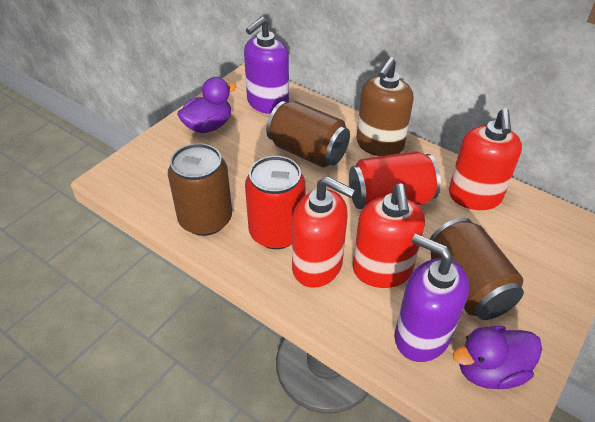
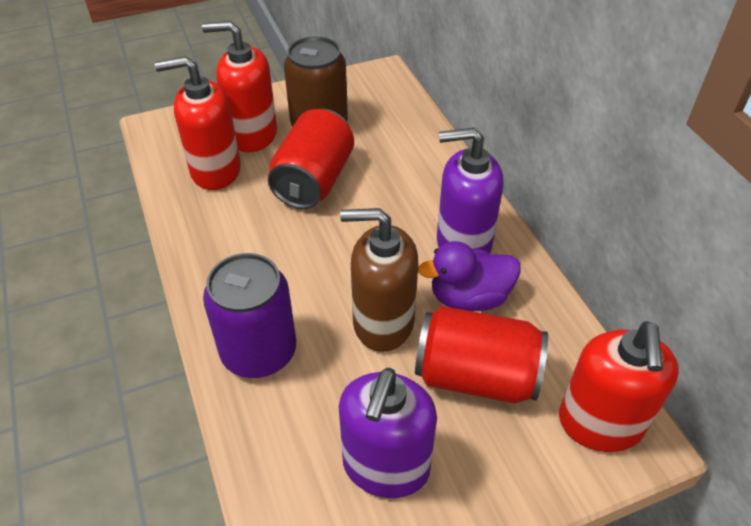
brown can: [168,143,232,236] [266,101,350,167] [430,217,524,320] = 3 -> [284,36,348,126] = 1
purple can: none = 0 -> [203,253,296,378] = 1
purple duck: [177,77,237,133] [453,326,542,389] = 2 -> [418,241,521,311] = 1

